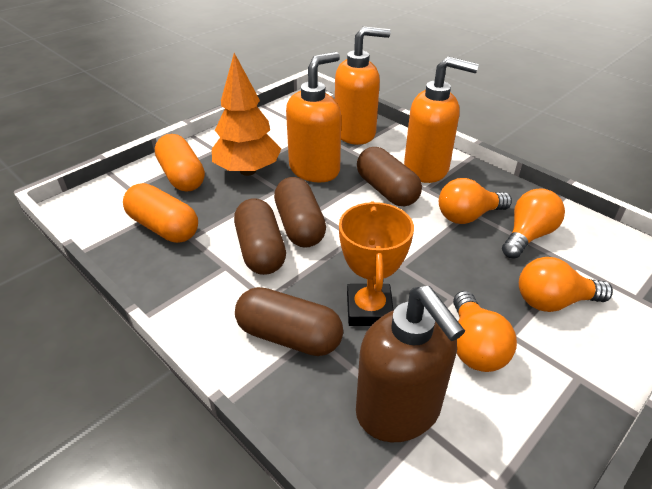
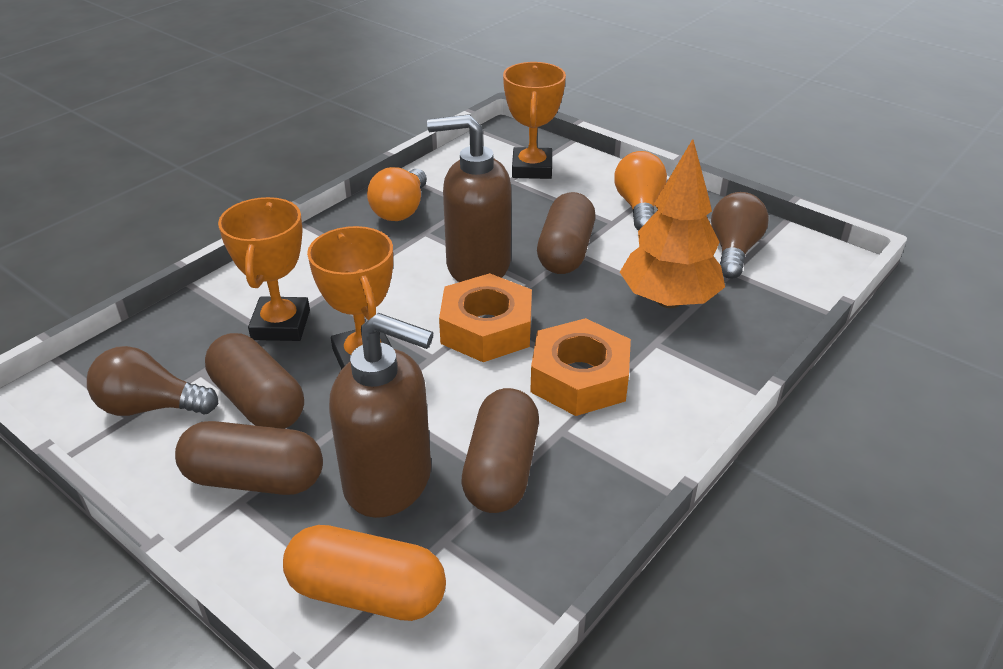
brown light bulb: none = 0 -> [87,346,218,416] [711,192,769,279] = 2
brown soap dispenser: [356,286,465,442] = 1 -> [329,313,433,518] [427,114,511,282] = 2
orange capsule: [123,183,198,243] [155,134,205,192] = 2 -> [283,525,446,621] = 1
orange light bulb: [439,178,512,224] [453,291,517,372] [502,188,565,259] [519,257,613,312] = 4 -> [367,167,427,221] [614,151,667,231] = 2
orange nut: none = 0 -> [439,273,532,362] [530,318,631,416] = 2
orange soap dispenser: [286,52,341,182] [335,27,391,145] [404,57,479,183] = 3 -> none = 0
orange trophy: [339,201,414,326] = 1 -> [218,197,310,341] [307,226,393,369] [503,62,566,179] = 3

